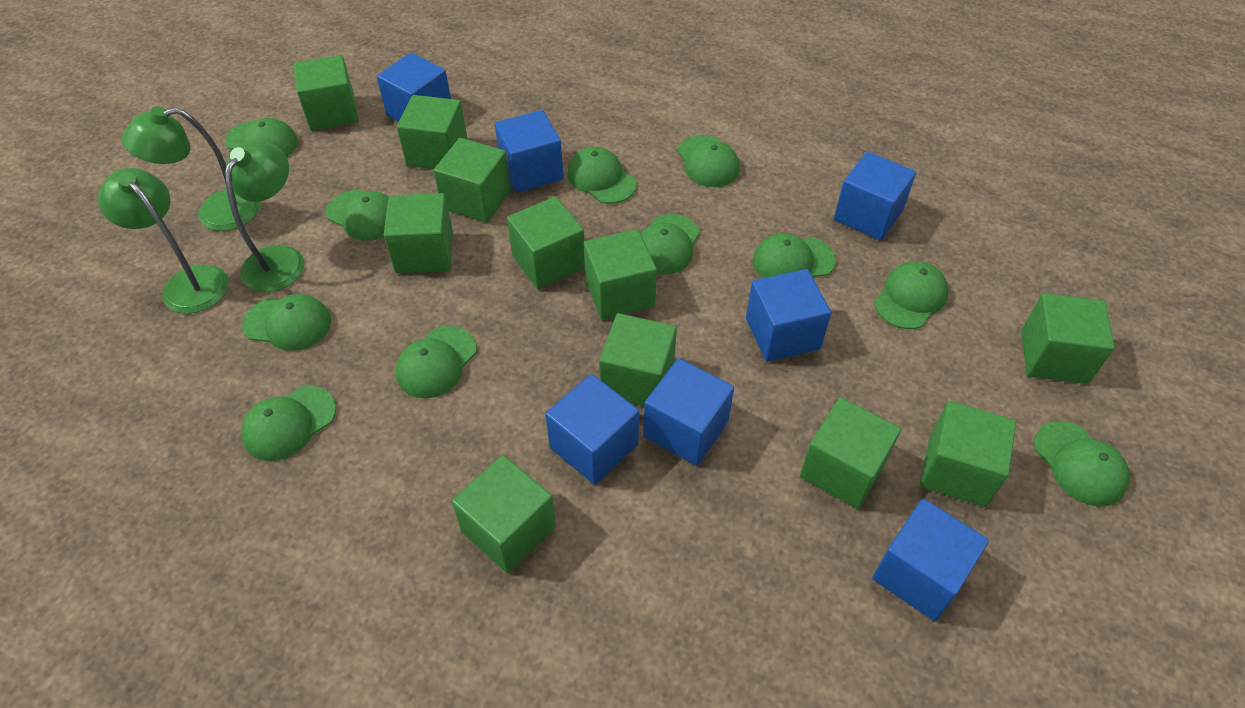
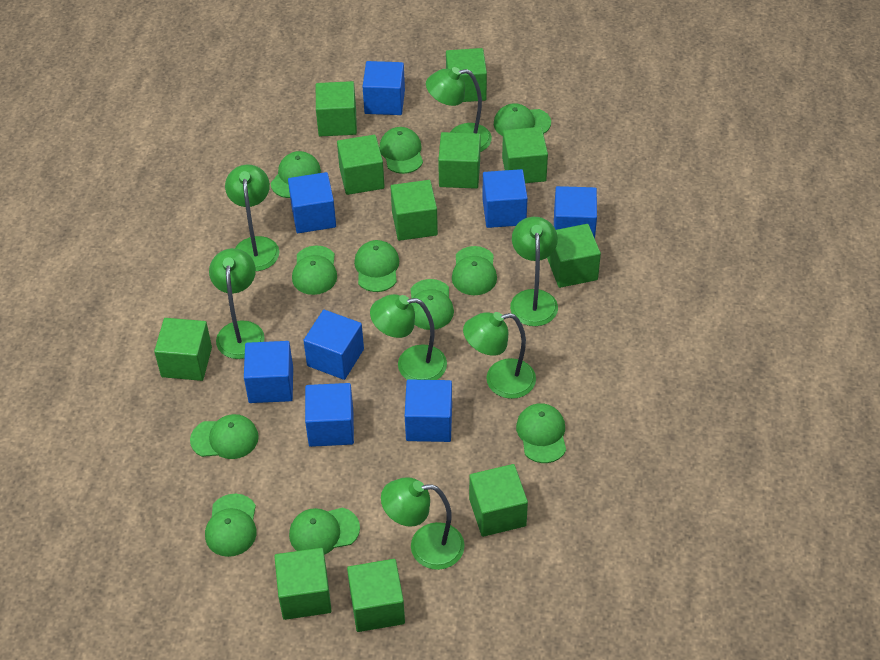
blue cube: [377,53,451,122] [495,110,563,193] [545,374,639,485] [643,358,734,466] [746,269,831,362] [834,152,916,241] [872,499,989,621] = 7 -> [244,341,293,403] [288,172,336,233] [303,310,364,380] [305,383,354,447] [362,61,405,115] [405,379,452,442] [482,169,528,228] [554,186,597,238] = 8
green lamp: [98,168,229,314] [122,106,260,231] [225,141,305,292] = 3 -> [209,248,265,359] [225,165,279,271] [370,294,447,380] [381,477,465,570] [426,67,492,152] [463,312,536,399] [510,217,558,326] = 7

